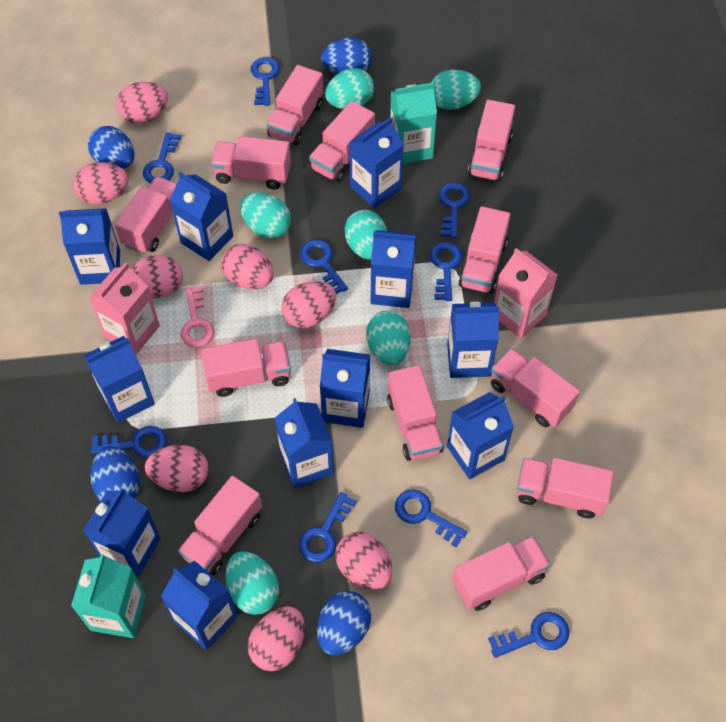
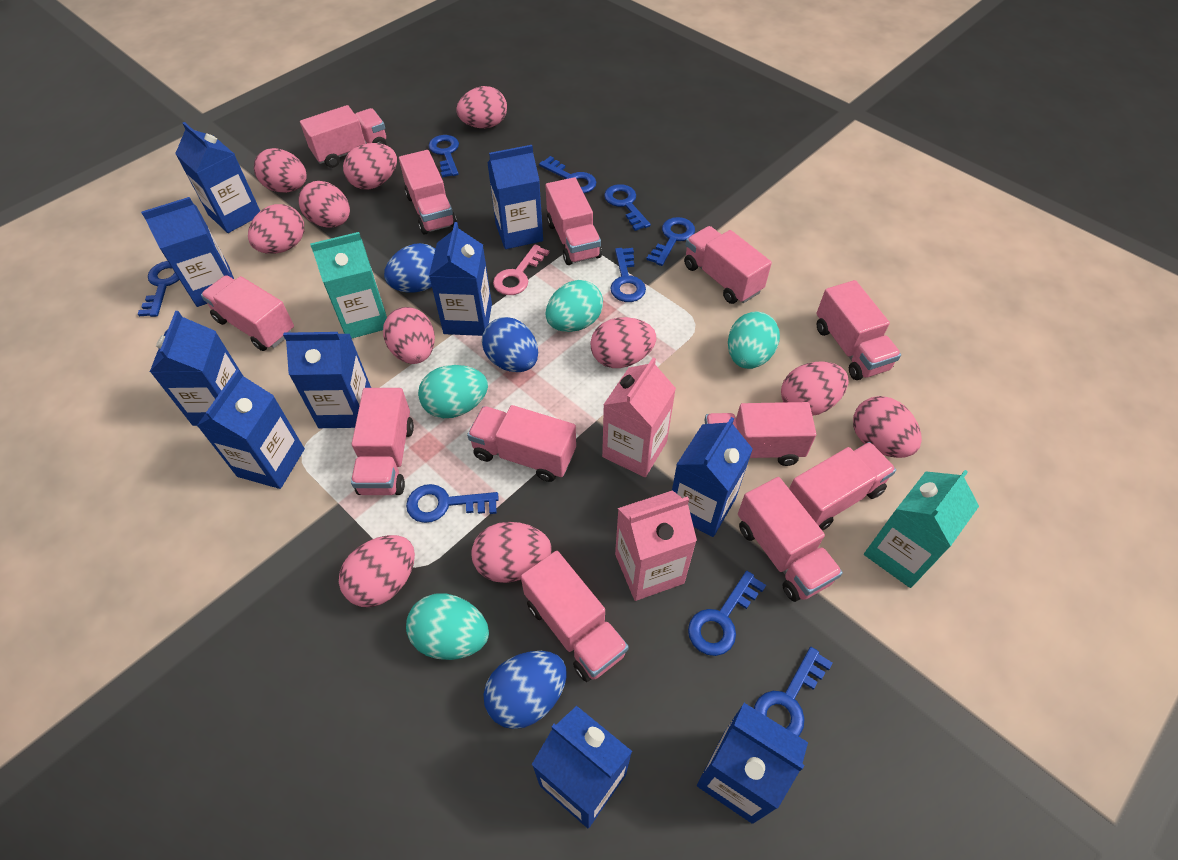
blue carton: [59,208,120,285] [83,488,161,576] [84,336,155,423] [161,561,238,650] [170,172,233,261] [275,398,334,488] [320,349,370,428] [349,117,404,208] [371,230,416,308] [447,301,499,378] [447,392,514,480] = 11 -> [141,197,234,307] [150,311,242,426] [175,122,260,233] [197,369,305,489] [283,332,371,428] [429,222,492,336] [487,145,543,249] [532,706,632,828] [672,417,753,537] [697,703,808,824] = 10
blue egg: [88,126,134,169] [91,446,140,501] [317,591,371,655] [321,37,372,74] = 4 -> [384,243,435,292] [482,317,538,372] [483,651,567,729] = 3
pink egg: [73,162,129,204] [116,82,168,123] [130,255,183,298] [145,445,209,492] [222,244,274,289] [248,606,305,671] [281,281,336,328] [335,532,392,589] = 8 -> [248,204,304,254] [254,148,307,193] [298,181,350,228] [339,535,415,607] [343,143,397,190] [383,307,435,364] [456,86,507,128] [471,522,552,583] [590,317,656,368] [781,362,849,416] [853,396,922,458] = 11
turquoise egg: [226,551,279,615] [240,192,291,238] [325,68,374,109] [345,210,387,260] [366,311,411,365] [431,70,481,110] = 6 -> [406,593,489,660] [418,365,488,418] [546,280,603,332] [728,312,780,369] = 4

